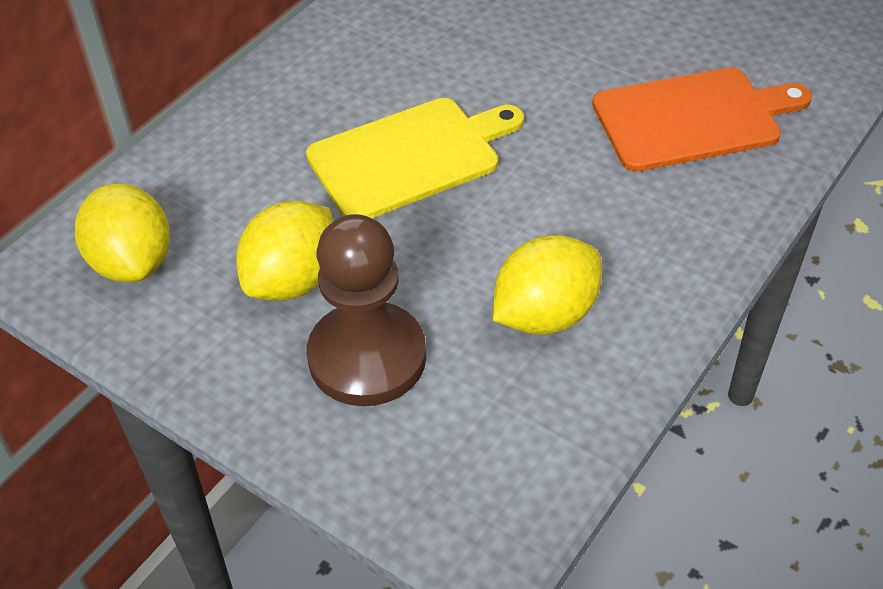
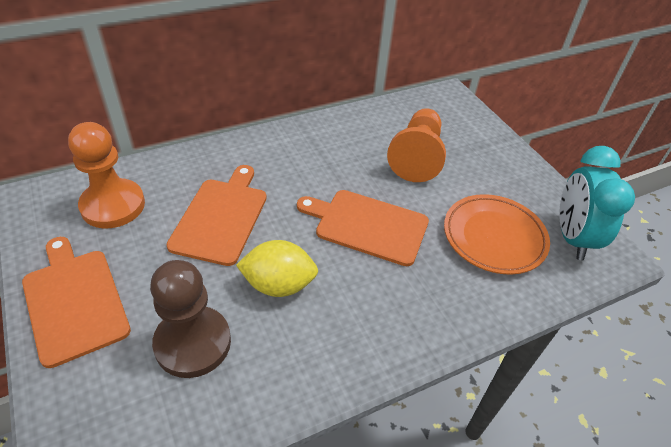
orange cutting board: [592,67,812,172] = 1 -> [22,237,131,368] [166,165,267,266] [297,190,429,266] = 3
orange pawn: none = 0 -> [68,122,145,229] [387,108,446,182] = 2
orange plate: none = 0 -> [444,194,550,275] = 1
turquoise clock: none = 0 -> [559,146,635,260] = 1
yellow cutting board: [306,98,524,218] = 1 -> none = 0
yellow lemon: [75,183,170,282] [236,201,333,301] [493,235,602,335] = 3 -> [236,240,318,297] = 1

